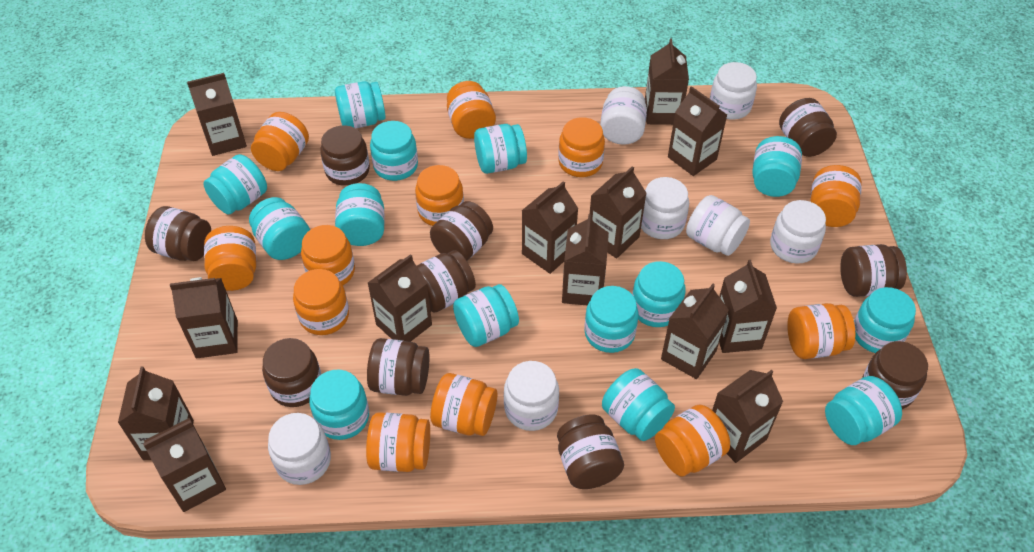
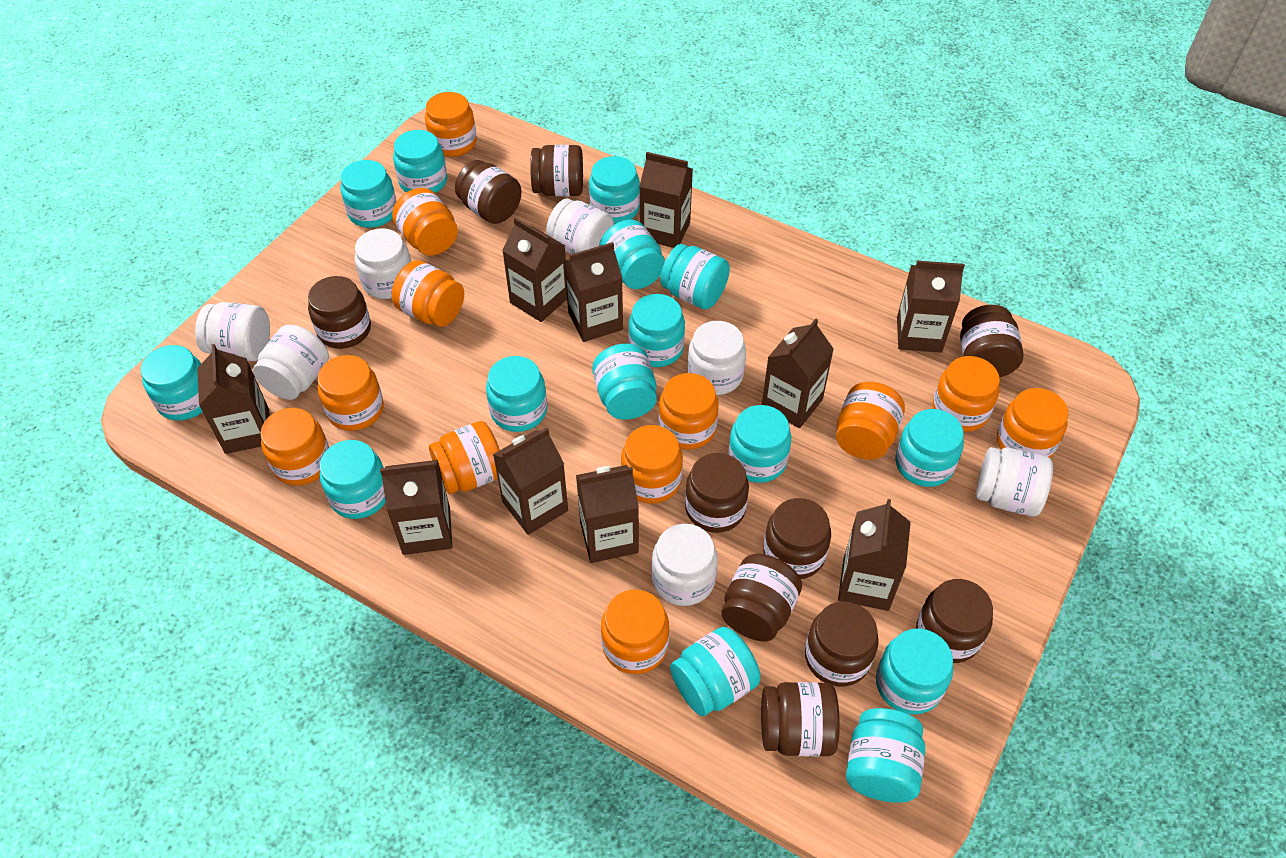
brown carton: [118,367,194,460] [143,418,226,512] [170,277,238,358] [187,73,247,156] [368,254,432,342] [522,181,579,274] [562,214,609,305] [590,166,647,259] [645,39,689,125] [661,284,729,379] [668,86,727,176] [712,370,783,463] [719,260,777,353] = 13 -> [197,344,270,454] [380,460,452,555] [493,427,568,535] [502,217,567,322] [564,242,623,342] [576,465,639,563] [639,152,693,248] [762,319,834,428] [838,499,911,611] [897,261,965,353] = 10
turquoise jar: [203,154,267,215] [249,197,310,260] [309,369,369,440] [335,81,386,128] [335,183,385,246] [370,121,418,181] [453,284,519,347] [474,124,527,174] [584,286,638,353] [602,368,675,441] [632,261,686,327] [752,136,802,197] [825,376,902,445] [854,287,916,353] = 14 -> [141,345,203,421] [320,440,386,519] [341,160,397,228] [393,130,447,193] [486,356,547,432] [589,156,640,224] [592,344,657,420] [599,220,665,289] [628,294,685,367] [660,244,730,309] [670,627,761,716] [729,405,791,483] [846,708,925,803] [876,628,953,715] [895,409,964,487] = 15

